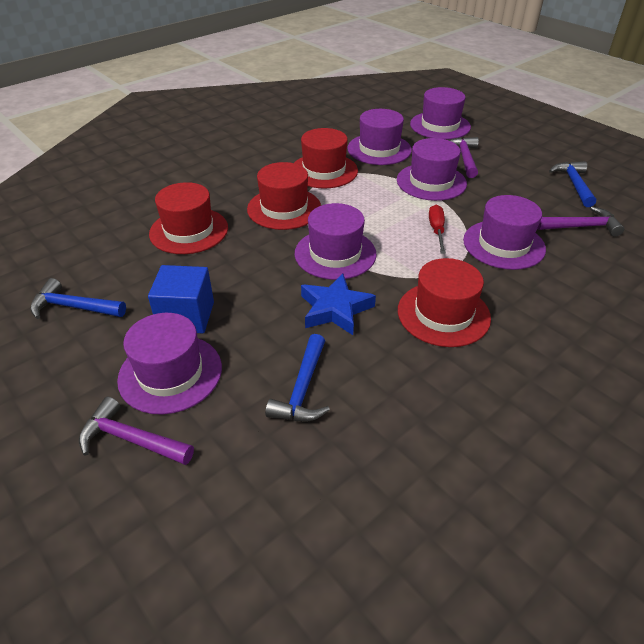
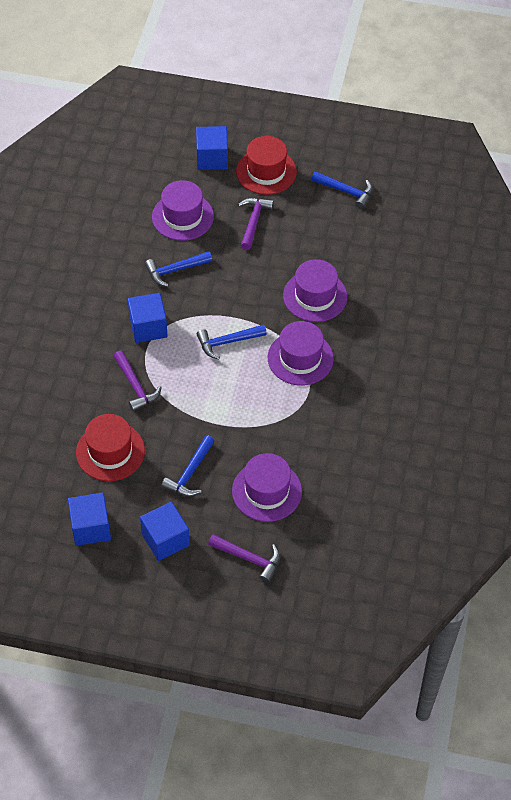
blue cube: [148,265,214,333] = 1 -> [68,492,111,546] [128,293,168,343] [140,502,190,561] [196,126,228,170] = 4
blue hammer: [30,278,126,319] [265,334,330,421] [549,161,596,207] = 3 -> [145,251,212,287] [161,435,215,496] [197,324,267,360] [311,171,373,209] = 4
blue star: [301,274,376,335] = 1 -> none = 0
purple hat: [117,313,222,415] [295,203,377,280] [347,109,412,165] [397,138,467,201] [410,87,471,140] [463,195,546,270] = 6 -> [152,180,214,241] [232,453,302,522] [268,321,334,385] [283,259,347,322] = 4
red hat: [149,182,228,254] [247,162,321,230] [294,128,358,188] [398,258,491,347] = 4 -> [76,414,145,481] [236,136,297,195] = 2
red screwdriver: [429,205,446,254] = 1 -> none = 0

